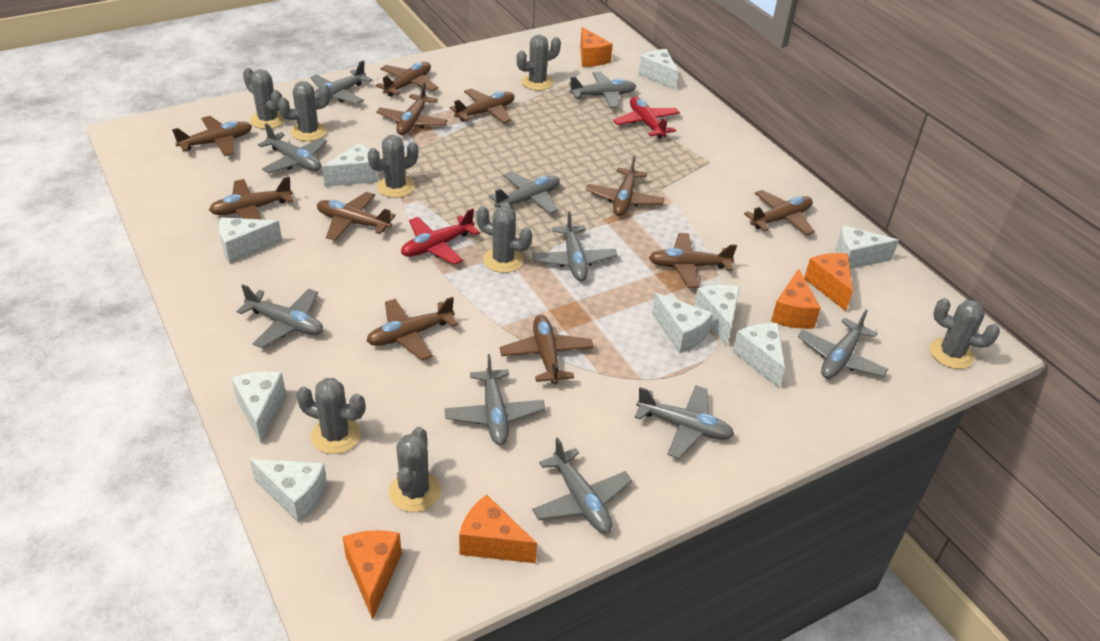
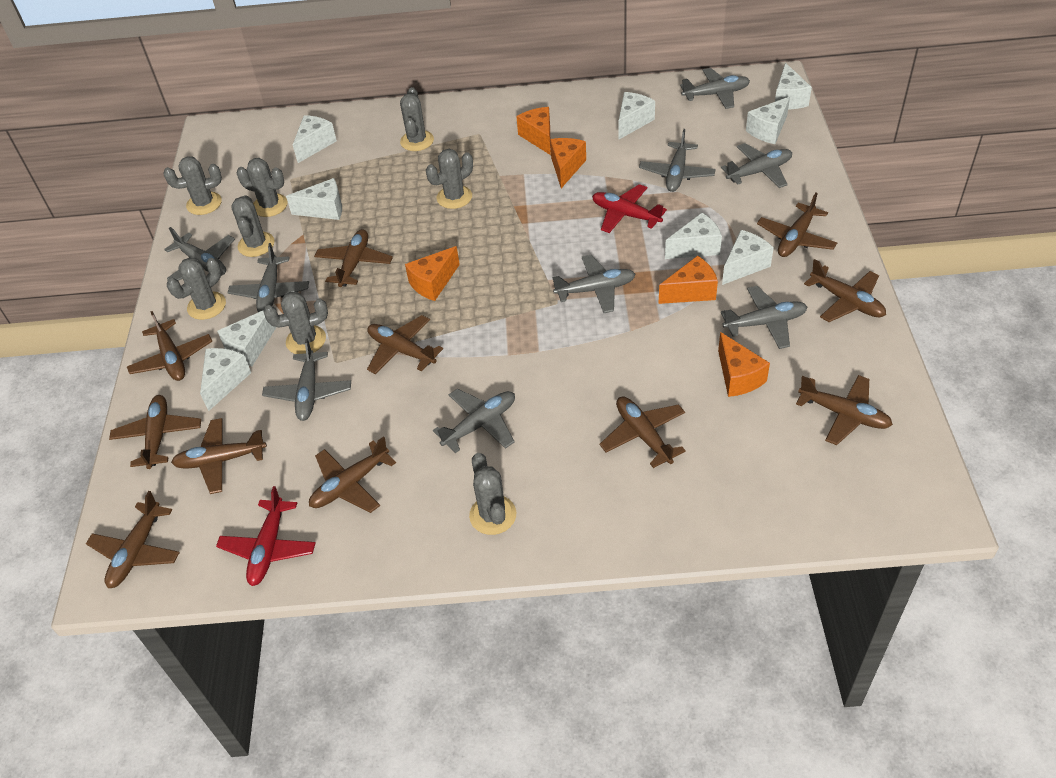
grey plane: [236,285,323,349] [258,124,327,173] [310,60,372,104] [445,354,545,445] [489,172,560,214] [532,437,632,533] [533,211,618,281] [569,72,636,108] [635,385,734,459] [798,309,888,379] = 10 -> [164,227,235,281] [228,243,309,312] [262,338,351,421] [433,389,515,453] [553,255,635,313] [639,129,716,192] [680,68,750,109] [721,143,792,188] [721,286,807,349] = 9

